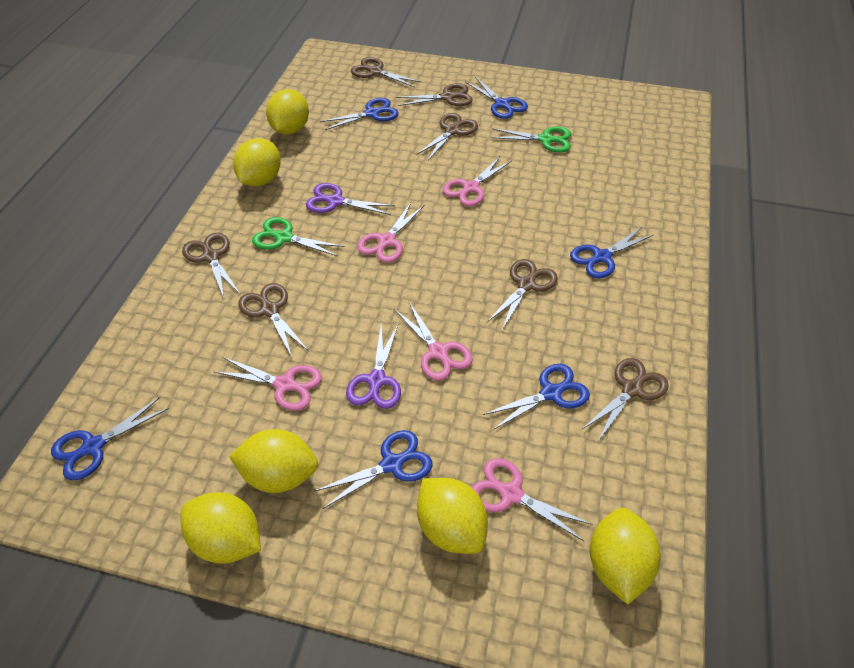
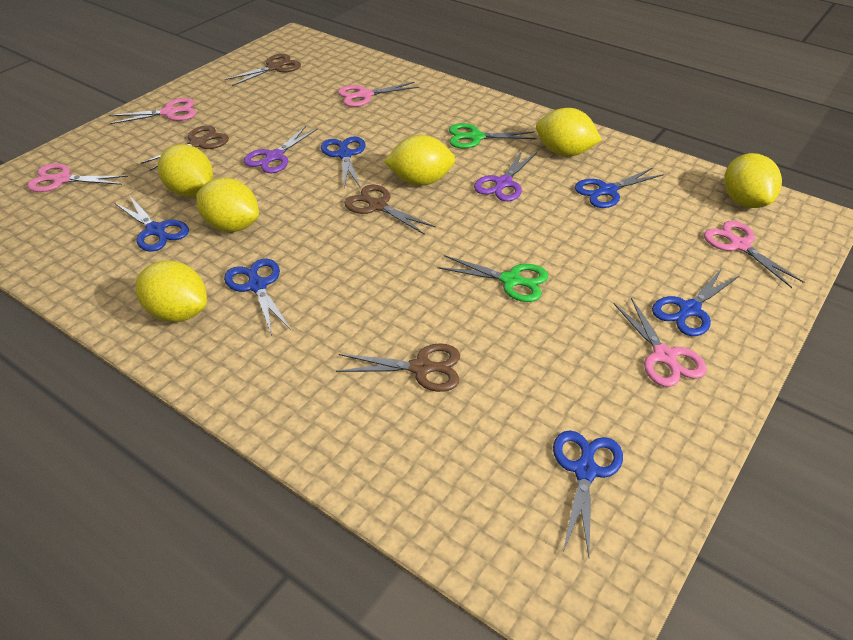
brown scissors: [182,233,241,298] [238,283,308,357] [351,57,421,87] [396,83,473,106] [416,113,478,160] [487,259,558,330] [582,358,669,441] = 7 -> [141,125,229,171] [225,54,301,86] [336,343,460,392] [344,185,436,235] = 4

